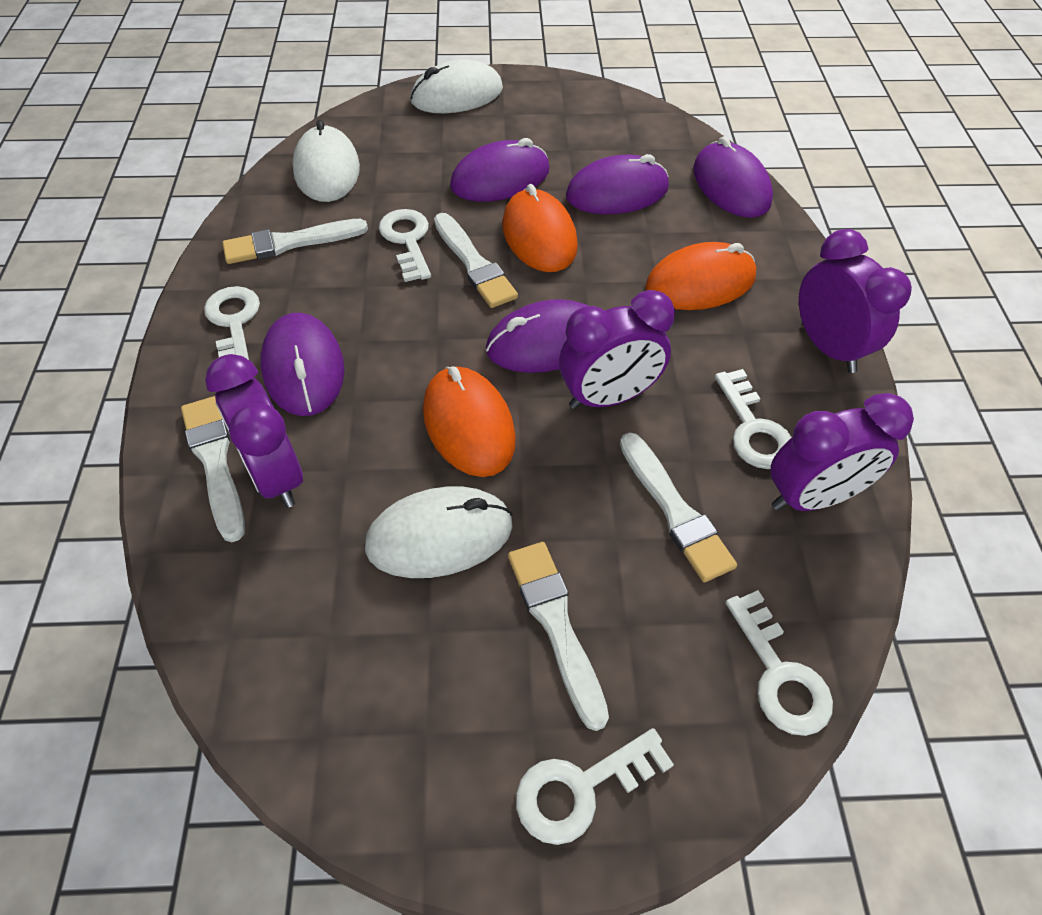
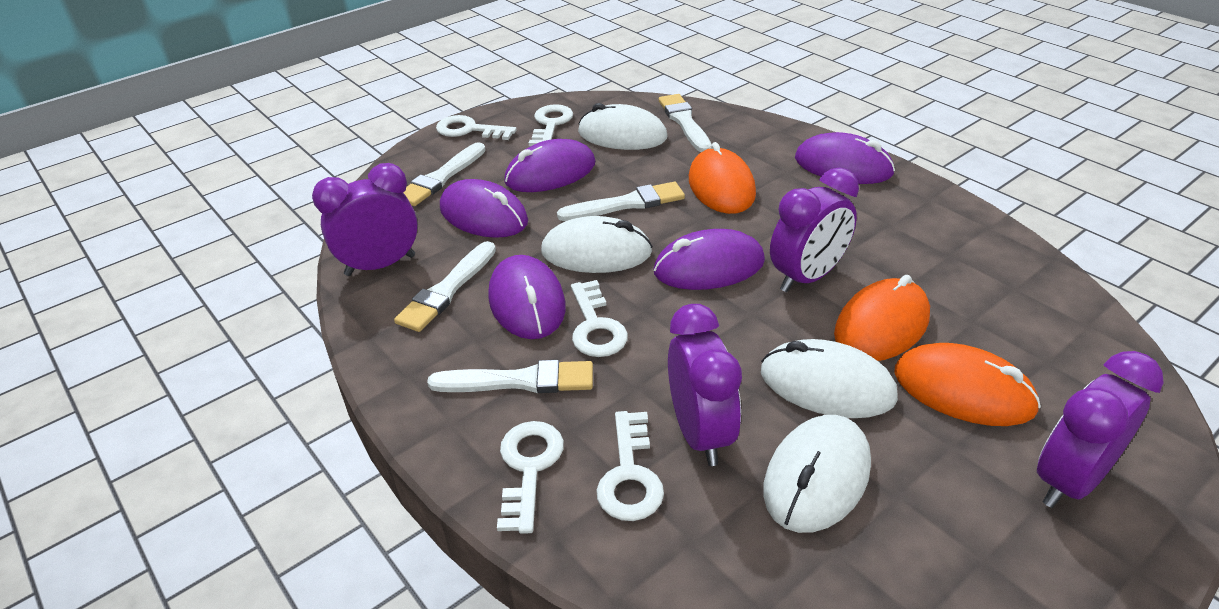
white mouse: [293,120,360,202] [365,486,513,578] [410,59,503,113] = 3 -> [541,216,653,273] [578,103,667,150] [761,339,898,418] [763,415,871,533] = 4

